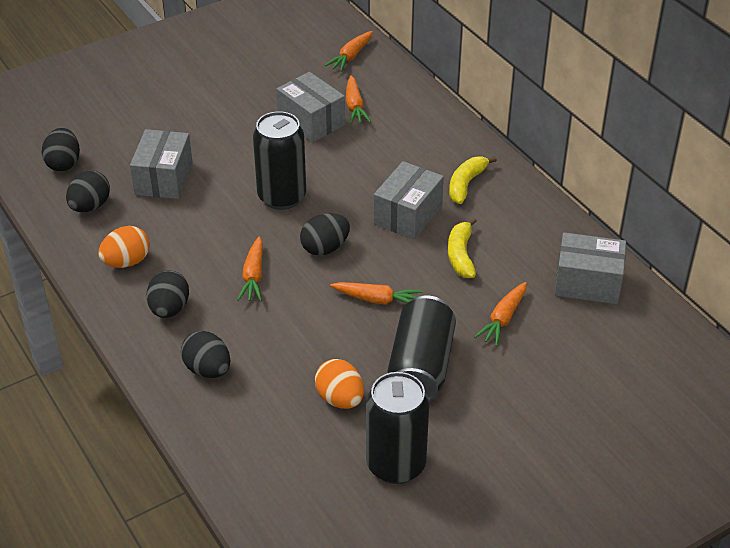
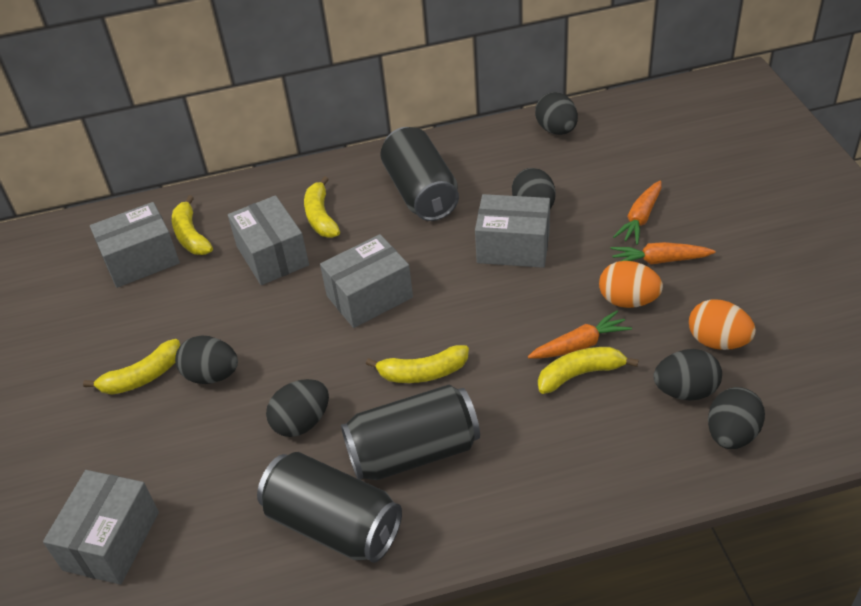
black egg: [42,128,80,171] [66,171,110,212] [147,270,189,318] [181,331,230,378] [300,213,350,255] = 5 -> [175,336,238,384] [266,379,329,437] [512,168,556,209] [535,92,578,135] [653,349,722,400] [708,387,765,449] = 6
grey box: [130,129,193,199] [276,72,345,143] [373,161,444,240] [554,232,626,304] = 4 -> [43,470,159,585] [90,202,180,288] [228,195,309,285] [320,234,413,328] [475,194,550,268] = 5
orange carrot: [237,237,263,301] [324,31,373,72] [330,282,423,305] [346,75,371,124] [474,282,527,346] = 5 -> [528,310,632,359] [611,242,716,265] [613,180,661,245] = 3
yellow banana: [448,217,477,278] [449,156,497,204] = 2 -> [83,339,180,395] [172,195,213,255] [304,176,340,238] [366,345,469,383] [538,347,639,394] = 5

